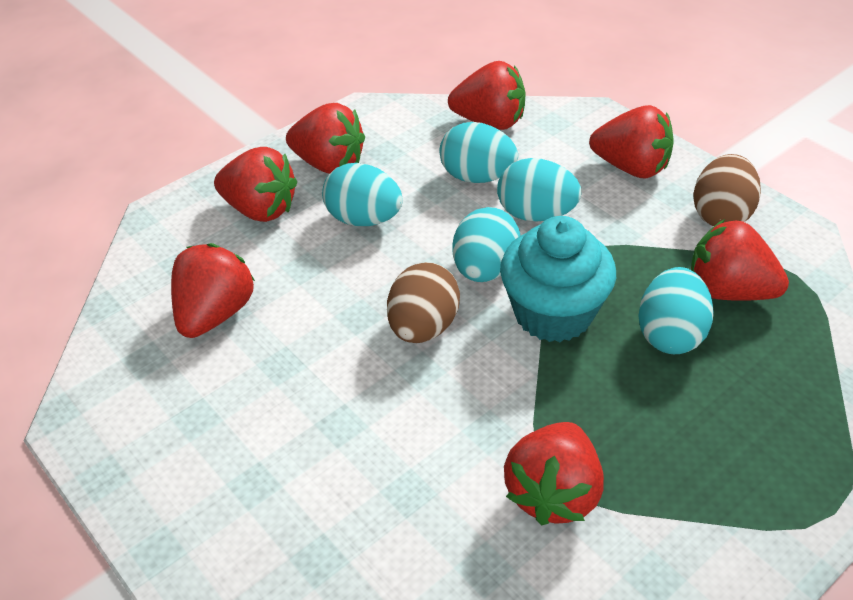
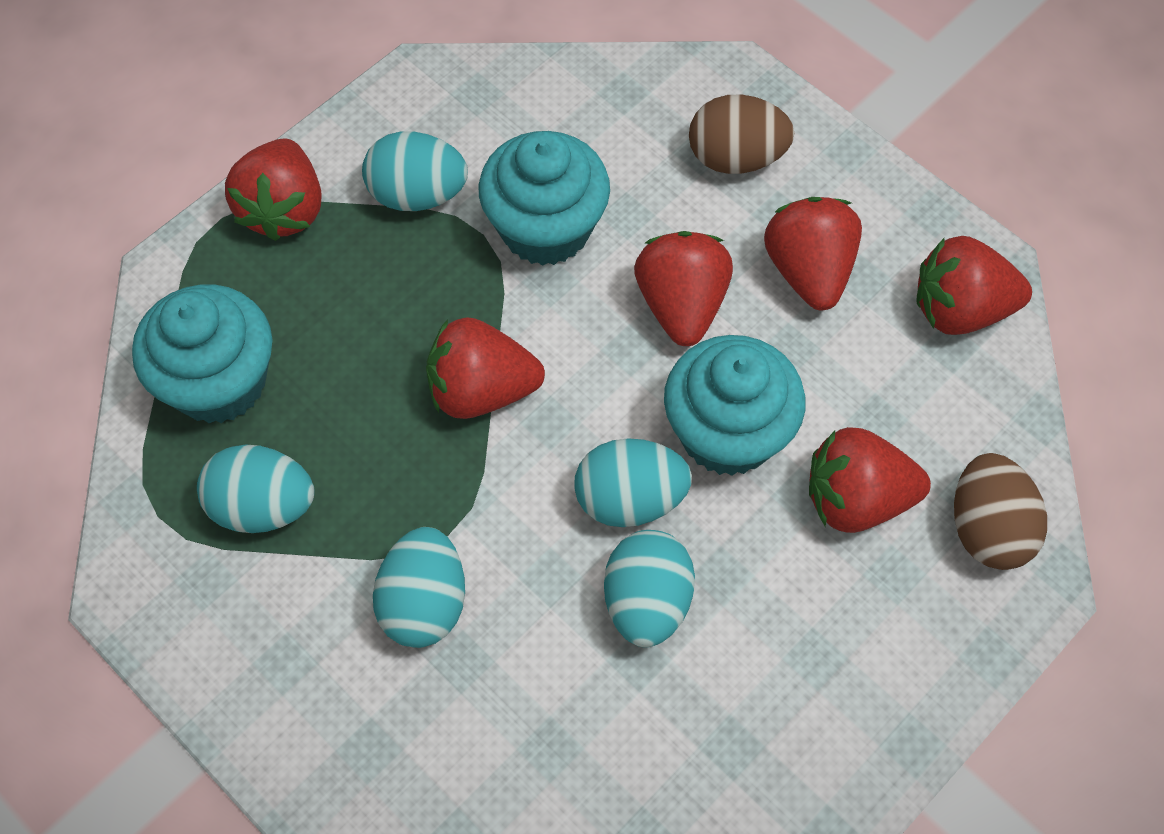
red strawberry: [171,243,255,338] [214,147,297,222] [286,103,365,174] [448,61,525,130] [504,422,604,525] [589,105,674,178] [691,219,789,301] = 7 -> [225,138,322,241] [426,317,545,419] [634,231,733,346] [764,197,862,310] [809,427,931,533] [916,236,1032,335] = 6
turquoise cupcake: [500,216,616,342] = 1 -> [132,284,272,423] [479,131,610,266] [664,335,805,476] = 3

